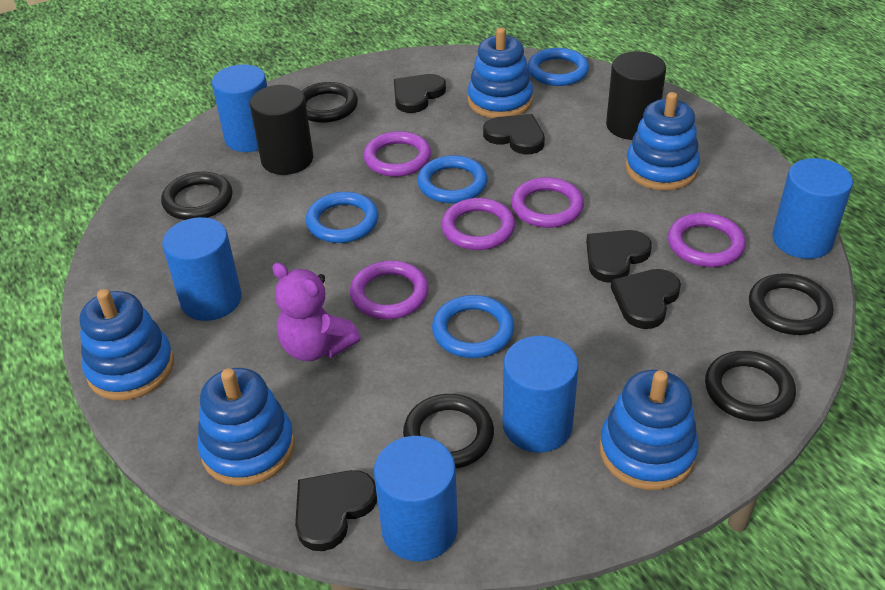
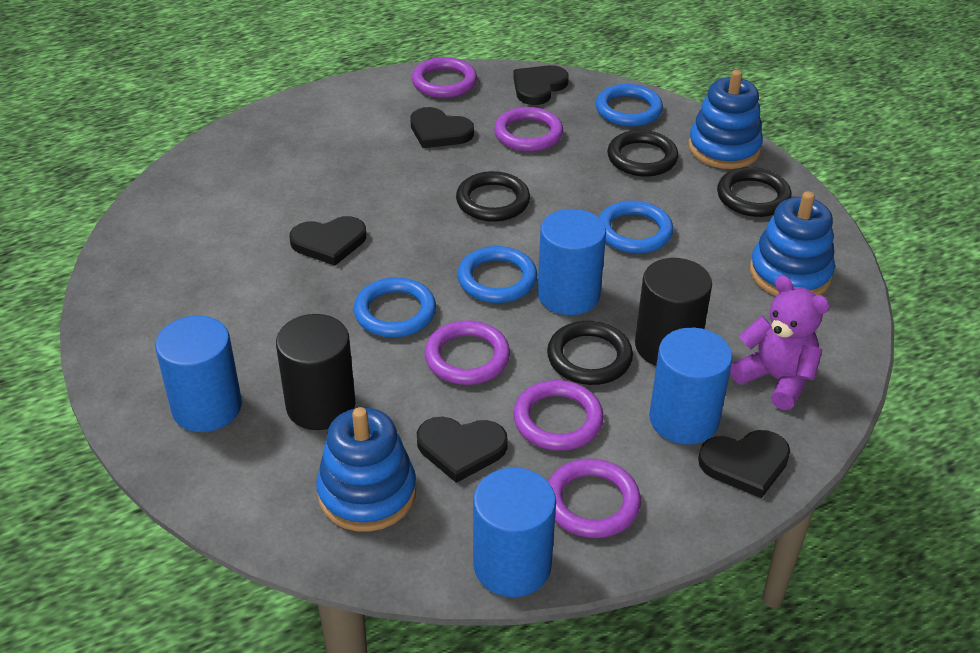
black ring: [161,171,233,220] [302,82,358,123] [403,394,494,469] [705,351,796,421] [749,273,834,335] = 5 -> [456,171,530,222] [547,321,633,385] [607,130,679,177] [717,167,792,217] = 4
blue cylinder: [162,217,242,321] [212,64,267,152] [374,436,458,561] [503,336,579,453] [772,158,853,259] = 5 -> [155,316,242,432] [473,467,556,597] [538,209,606,315] [649,327,733,444] = 4
blue stacking toy: [80,289,174,400] [197,368,295,486] [468,27,533,118] [599,370,699,490] [625,92,700,190] = 5 -> [316,407,416,532] [688,70,763,169] [750,191,835,296] = 3

